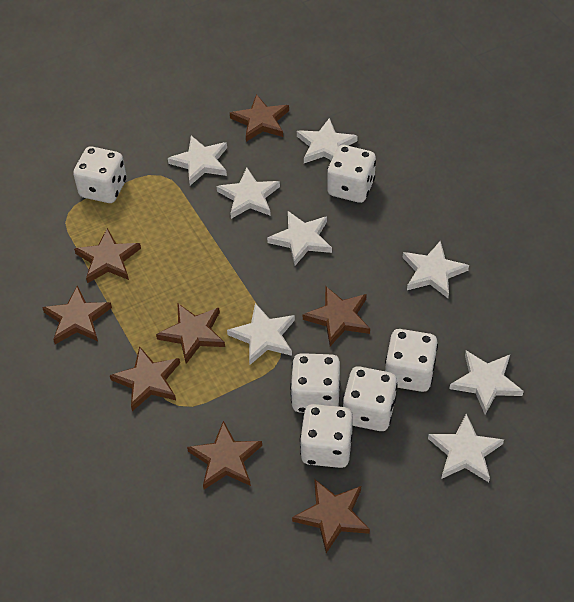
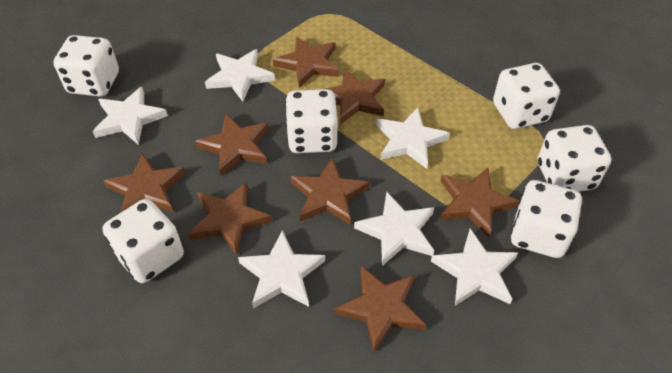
white star: [168,136,227,186] [217,168,280,219] [227,303,295,365] [267,211,332,266] [297,118,358,163] [403,241,469,298] [428,413,504,482] [449,351,524,414] = 8 -> [93,87,168,145] [205,49,275,101] [238,230,325,308] [354,192,434,266] [376,108,450,169] [431,229,518,306] = 6

